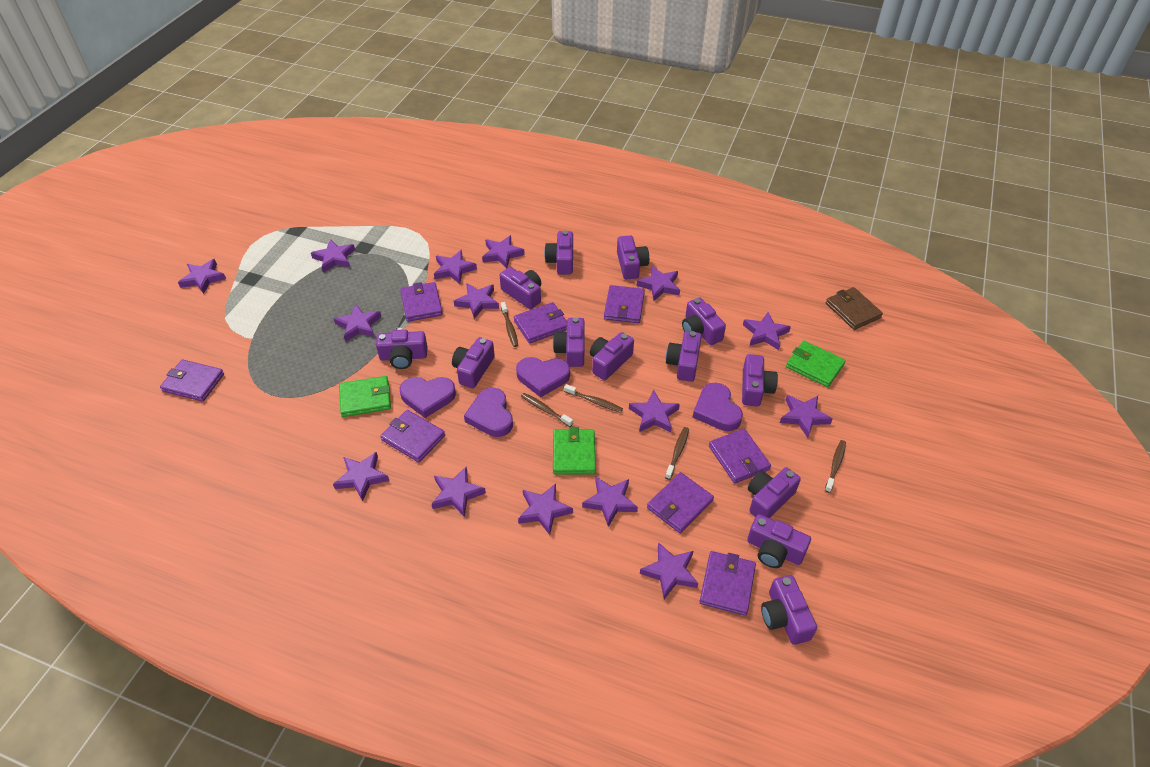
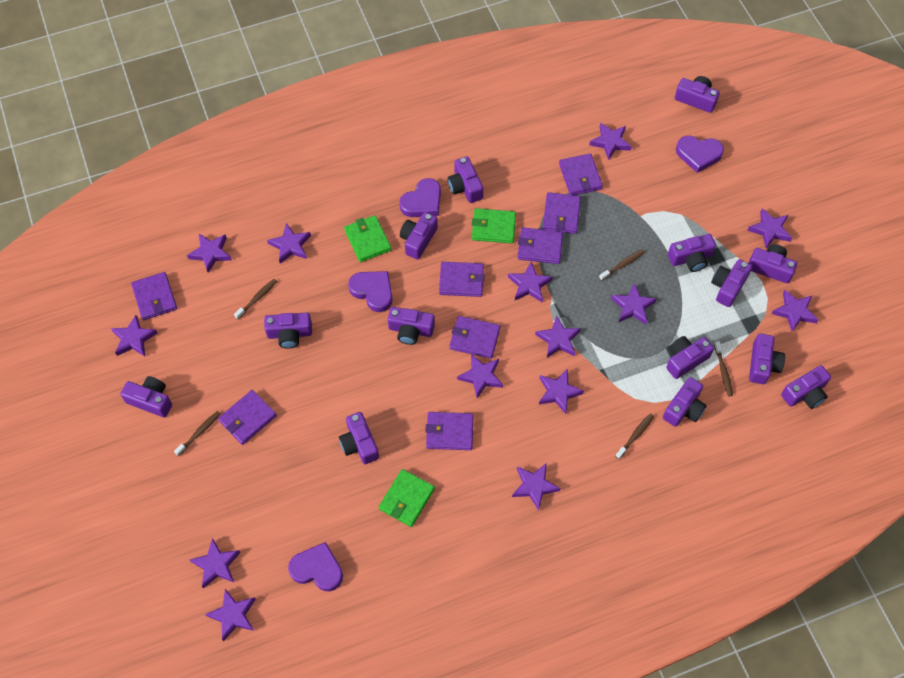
brown wallet: [826,287,883,330] = 1 -> none = 0
purple camera: [376,330,427,369] [452,337,495,388] [500,267,541,309] [544,231,573,274] [553,317,585,367] [590,332,634,380] [617,235,649,279] [666,331,702,382] [682,298,726,345] [742,354,778,406] [747,514,811,568] [748,467,801,518] [761,575,817,645] = 13 -> [120,376,172,418] [264,313,312,349] [339,412,379,464] [388,307,435,345] [400,212,438,260] [448,156,483,203] [663,377,707,427] [666,336,714,379] [668,234,716,272] [675,76,720,113] [711,259,752,307] [749,244,797,283] [749,333,785,384] [781,365,831,409] = 14
purple star: [178,259,226,294] [311,239,355,273] [333,452,389,501] [334,304,381,342] [432,466,486,517] [434,250,477,284] [454,283,499,319] [482,235,525,268] [518,484,573,535] [582,477,638,527] [629,390,680,432] [637,266,680,301] [640,542,698,599] [743,312,791,350] [780,395,833,438] = 15 -> [111,315,158,356] [187,234,232,273] [190,538,241,589] [205,589,256,641] [267,223,311,264] [457,354,503,398] [508,262,552,302] [512,463,561,510] [535,315,581,358] [539,369,584,414] [589,122,632,160] [611,283,656,325] [747,208,792,248] [771,290,818,332] = 14

